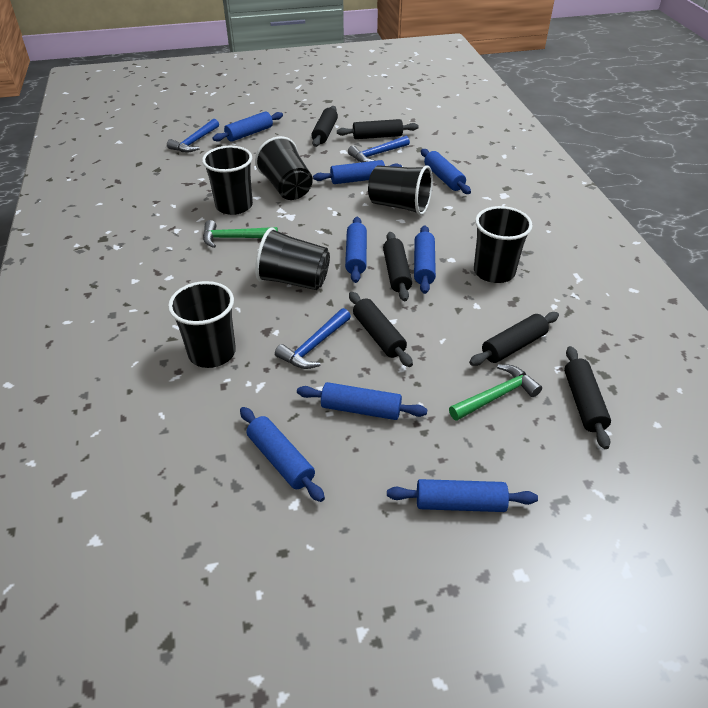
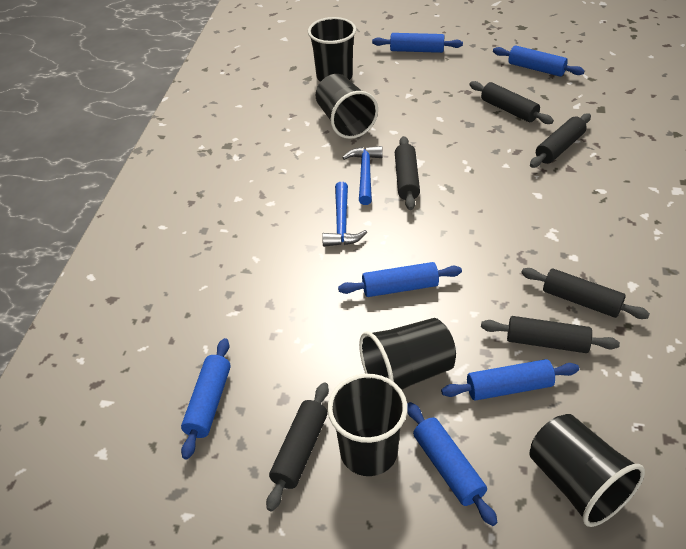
black cup: [168,281,236,368] [202,146,253,215] [255,136,313,200] [255,227,330,290] [368,165,433,215] [474,206,533,283] = 6 -> [308,17,356,82] [316,74,378,139] [327,374,407,476] [359,318,456,390] [529,414,645,527] = 5
blue hammer: [167,119,219,152] [275,308,351,369] [348,136,410,162] = 3 -> [322,182,367,247] [342,146,383,205] = 2
blue rolling pin: [212,111,283,142] [240,407,325,502] [297,382,428,420] [313,160,402,184] [345,217,367,283] [387,479,538,512] [414,225,436,294] [421,149,471,194] = 8 -> [181,338,231,460] [338,262,462,297] [372,33,463,53] [407,402,497,526] [441,359,579,401] [493,45,585,77] = 6
green hammer: [203,220,278,248] [449,364,542,421] = 2 -> none = 0

